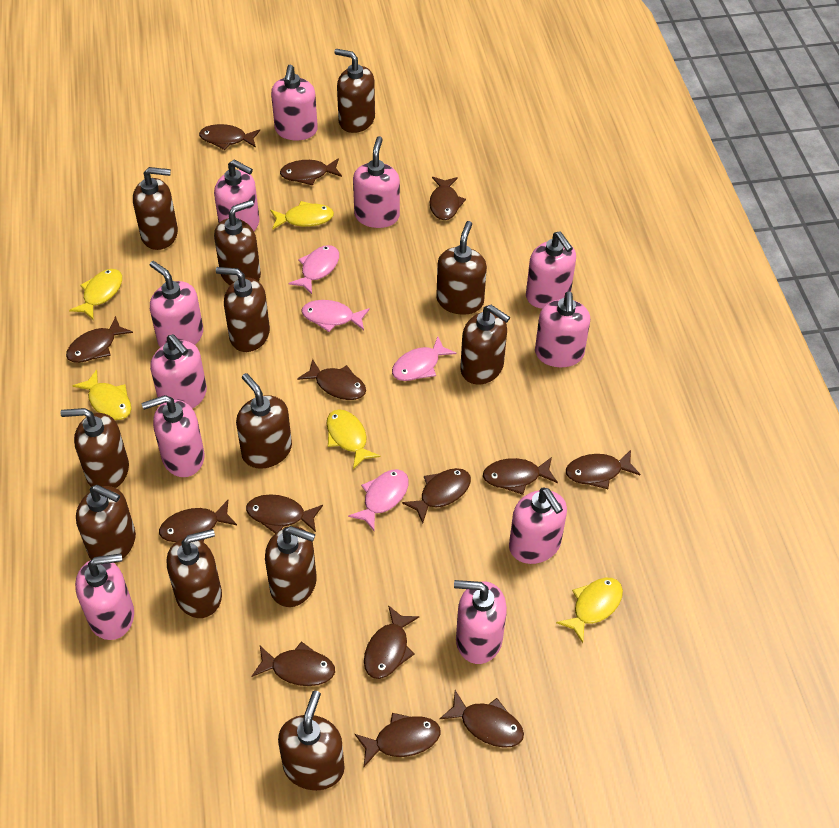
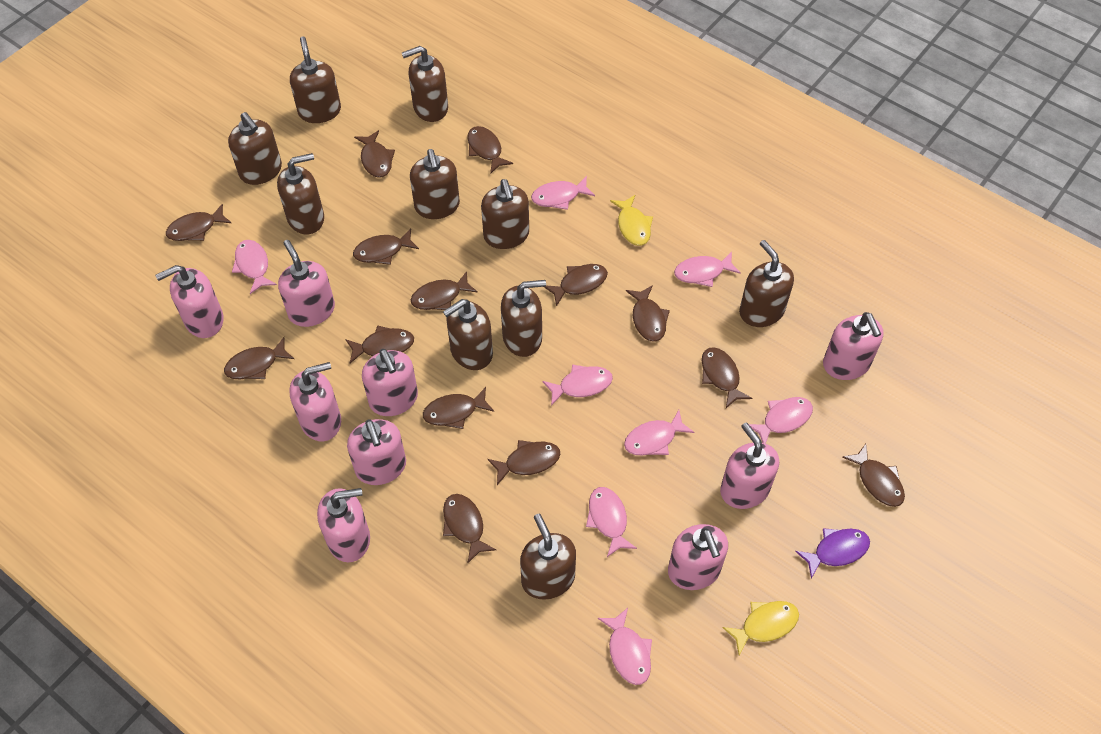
brown soap dispenser: [60,408,129,488] [76,485,136,563] [133,167,178,250] [167,529,222,618] [214,200,261,285] [216,267,270,352] [236,373,292,469] [265,526,317,607] [278,691,345,790] [334,49,375,133] [436,221,487,315] [460,305,510,385] = 12 -> [228,112,282,185] [277,153,324,234] [290,36,341,123] [402,46,448,122] [410,149,460,219] [443,299,493,370] [481,179,529,249] [501,280,546,357] [520,514,576,600] [739,240,794,327] = 10
pink fish: [288,245,339,294] [302,300,370,332] [348,469,409,531] [392,337,456,381] = 4 -> [232,240,277,294] [531,176,595,210] [542,364,613,406] [586,487,637,557] [598,608,652,685] [624,410,694,456] [674,251,741,287] [749,397,813,444] = 8
pink soap dispenser: [75,554,134,640] [142,395,205,477] [150,261,203,347] [150,334,207,409] [214,160,259,231] [271,65,318,140] [353,136,400,228] [454,580,507,664] [509,488,567,564] [526,231,576,309] [535,291,590,367] = 11 -> [155,265,224,338] [278,240,335,327] [290,362,341,441] [317,488,370,562] [347,419,406,485] [362,349,418,416] [668,524,728,590] [720,422,779,509] [823,312,883,380] = 9
purple fish: none = 0 -> [795,528,870,579] = 1
yellow fish: [69,269,122,320] [72,370,131,420] [270,201,334,229] [327,409,381,469] [556,578,623,643] = 5 -> [610,195,653,246] [722,601,799,656] = 2

